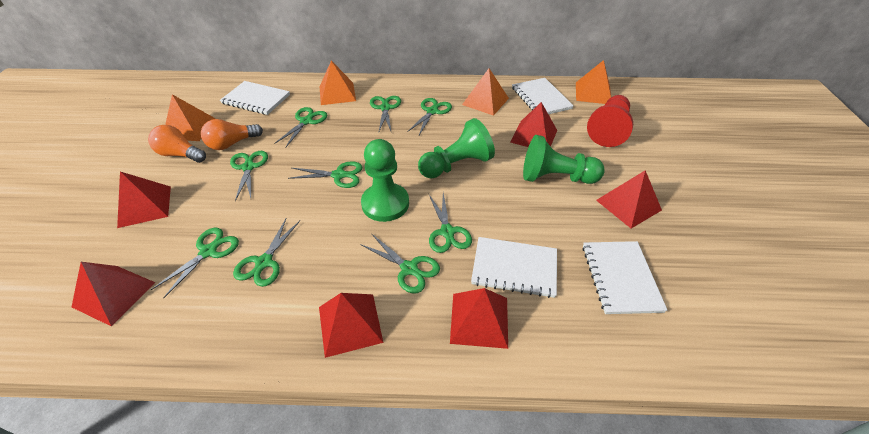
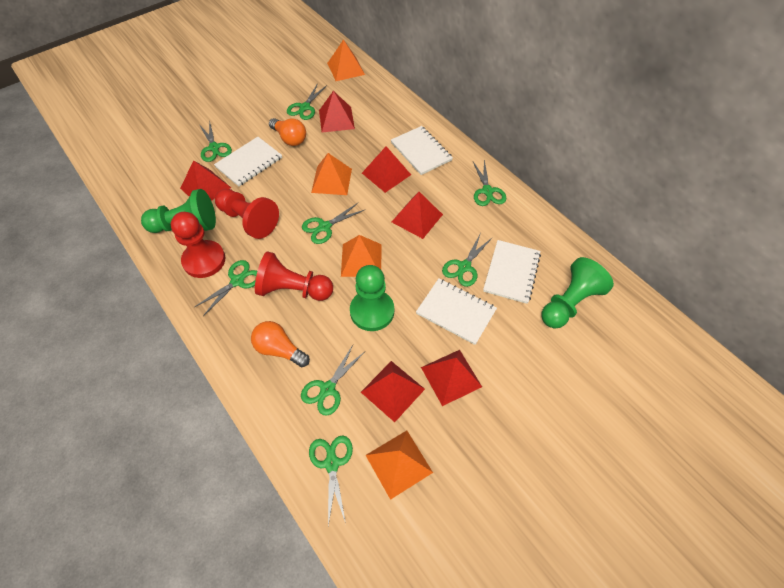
green scissors: [151,228,239,298] [230,151,268,201] [233,219,300,287] [274,107,327,148] [288,161,362,188] [360,233,440,293] [370,96,401,133] [407,98,452,135] [429,193,472,253] = 9 -> [195,260,257,316] [200,120,232,162] [287,83,327,120] [301,345,364,416] [302,203,364,244] [309,436,353,525] [442,233,493,287] [473,160,506,206] = 8
red pawn: [587,95,633,147] = 1 -> [171,212,226,278] [215,189,279,239] [255,251,333,301] = 3

